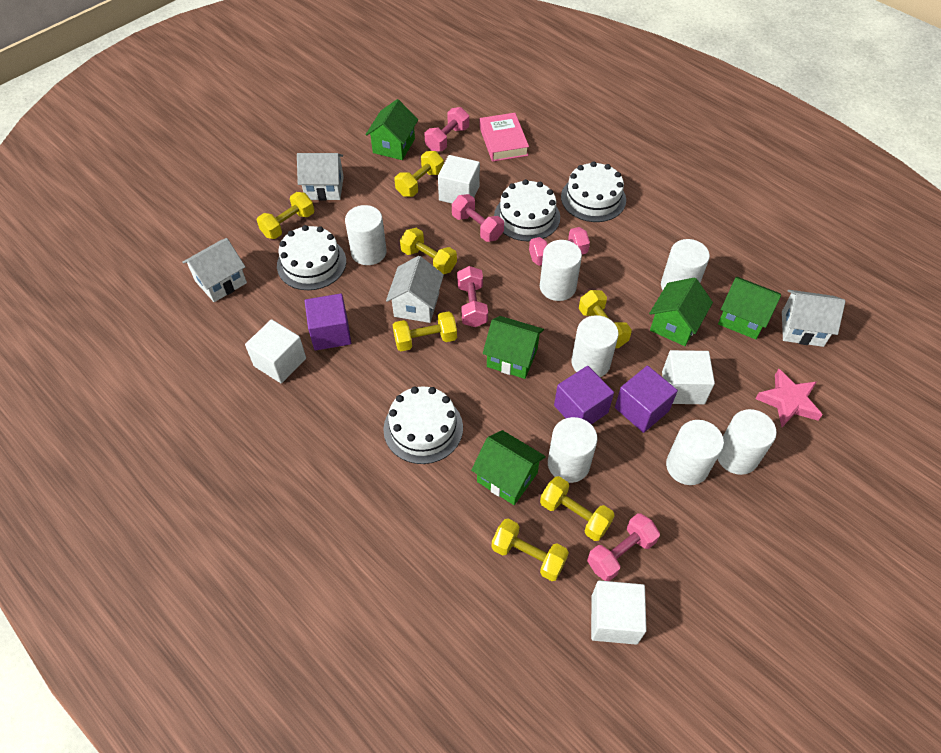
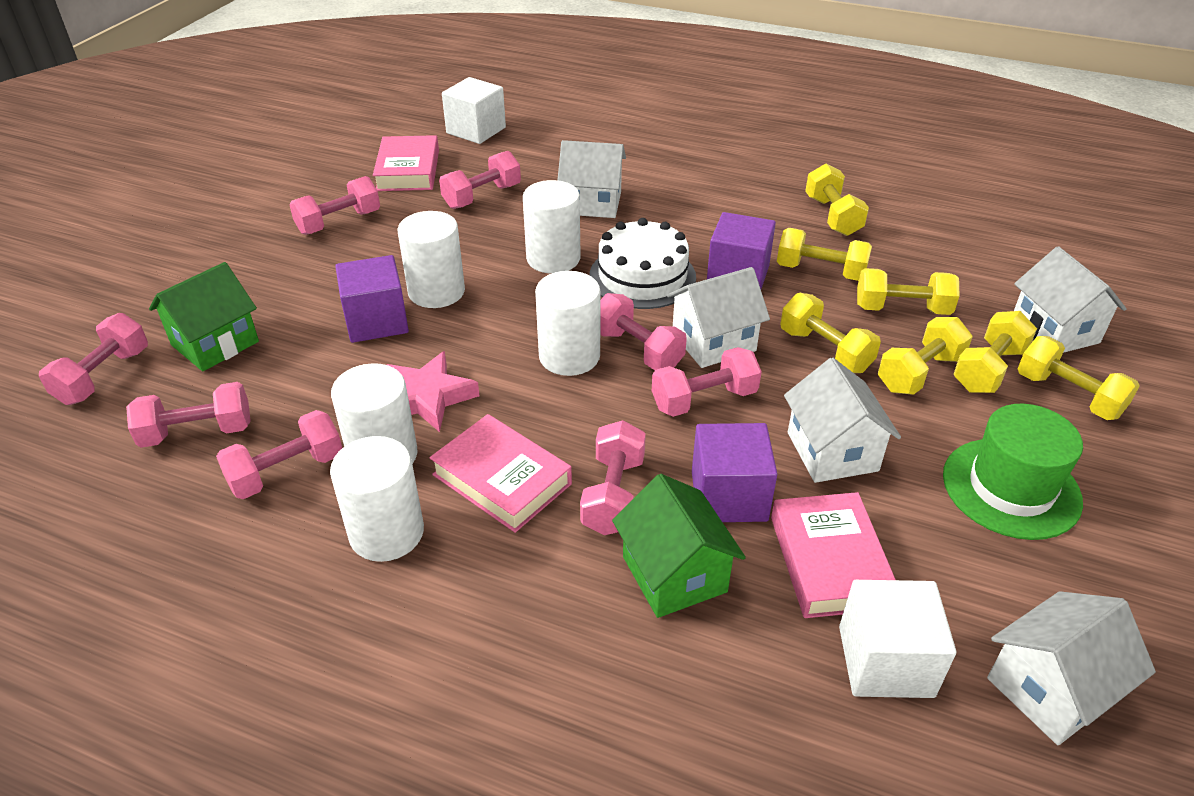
green hat: none = 0 -> [943,404,1083,540] = 1
green house: [365,99,418,160] [471,430,546,505] [483,316,544,379] [649,277,713,346] [718,277,781,340] = 5 -> [149,262,259,371] [612,474,746,618] = 2
pink book: [479,113,529,162] = 1 -> [373,135,439,191] [430,414,572,533] [771,492,896,618] = 3
pink dumbbell: [425,107,469,152] [452,194,504,242] [457,266,488,327] [529,227,590,266] [587,513,660,581] = 5 -> [39,313,148,405] [126,382,251,448] [216,410,342,499] [289,176,380,235] [439,151,521,209] [580,420,646,535] [600,293,687,370] [652,347,762,417] = 8
white cake: [277,225,346,290] [383,387,463,464] [494,179,560,241] [561,161,626,222] = 4 -> [589,218,696,309] = 1
white cube: [245,319,306,383] [438,155,480,203] [591,581,647,645] [662,350,715,404] = 4 -> [442,77,506,144] [839,580,956,698] = 2
white cylinder: [345,205,387,265] [540,240,582,301] [548,417,598,483] [571,315,619,377] [661,239,710,290] [666,420,724,485] [717,409,777,475] = 7 -> [330,436,424,562] [331,363,417,464] [398,211,465,308] [523,180,581,274] [535,271,601,376] = 5
white house: [182,238,247,302] [297,153,344,201] [386,256,444,323] [782,290,845,347] = 4 -> [558,140,626,218] [667,267,770,368] [784,358,901,483] [987,591,1156,745] [1014,246,1127,353] = 5

